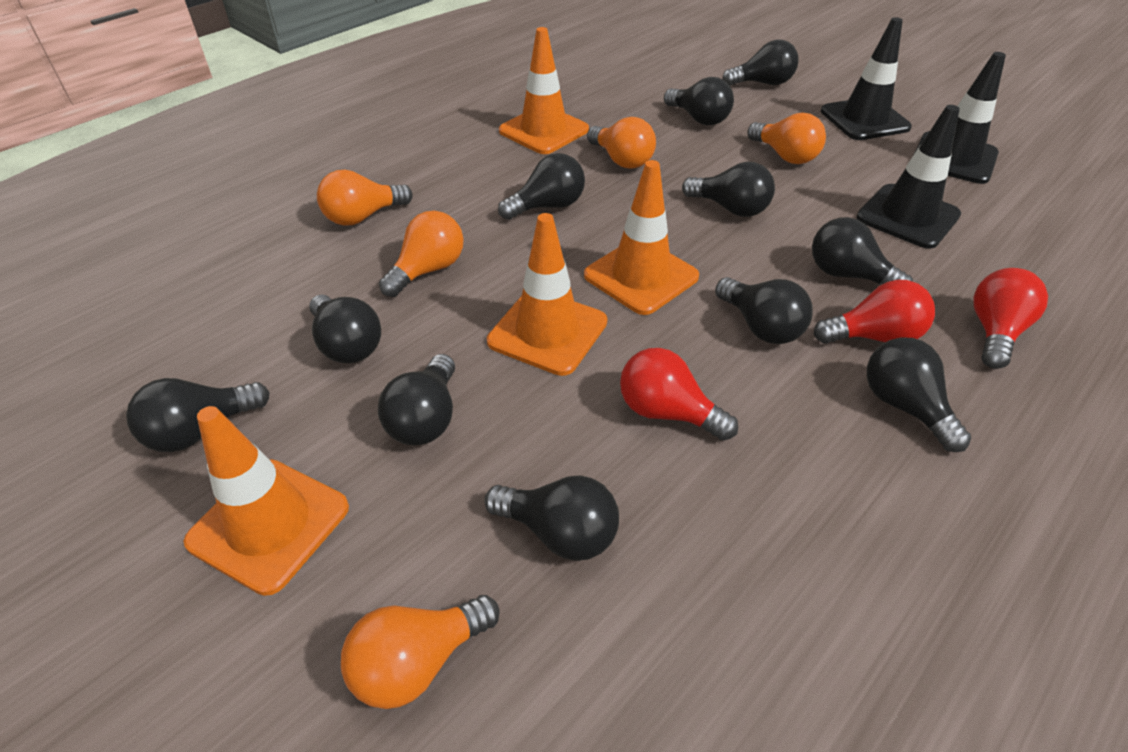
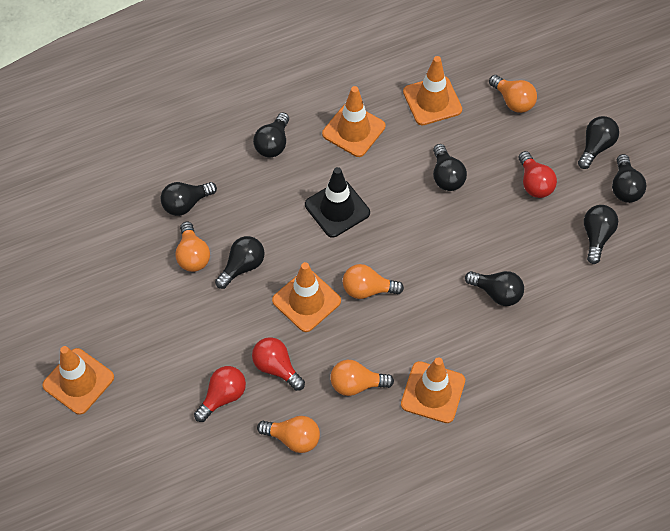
black light bulb: [126,378,270,452] [309,295,381,363] [378,354,455,445] [484,475,619,561] [498,153,585,220] [664,77,734,125] [682,162,775,217] [715,277,813,344] [722,39,799,86] [812,217,913,285] [867,337,971,452] = 11 -> [161,182,217,216] [215,236,265,289] [253,112,289,157] [433,144,467,191] [465,271,524,306] [578,116,619,169] [584,205,618,264] [612,154,646,203] = 8
black traffic cone: [821,17,912,140] [856,105,961,249] [914,52,1006,184] = 3 -> [305,167,370,238] = 1
orange traffic cone: [184,406,349,596] [487,213,607,376] [499,27,589,154] [584,160,699,315] = 4 -> [42,346,114,415] [272,262,341,332] [322,86,385,157] [401,357,465,423] [403,56,462,125] = 5

